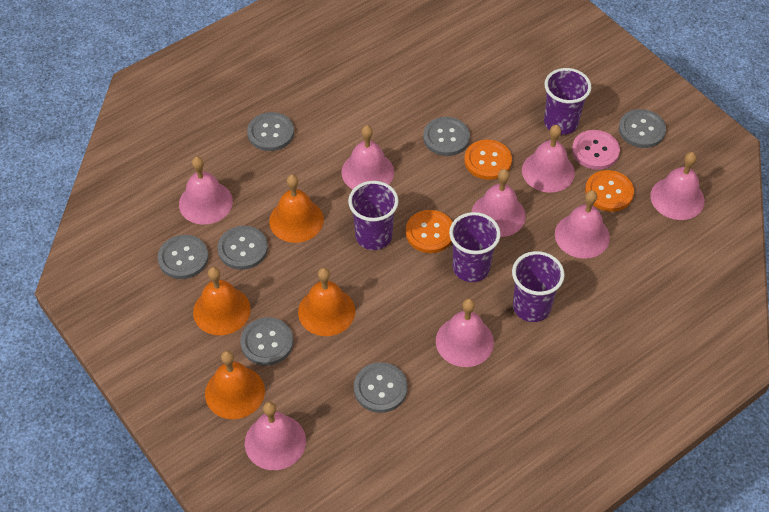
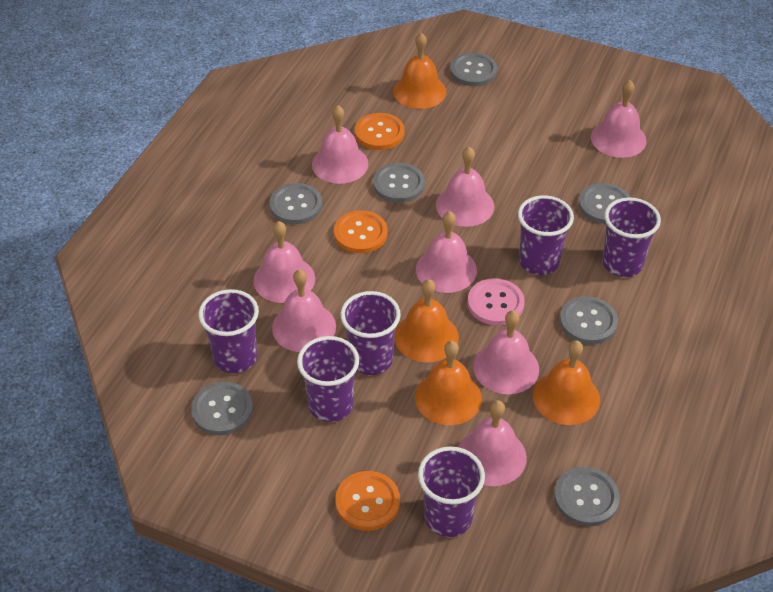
purple cup: [348,181,399,250] [449,212,501,282] [512,251,565,322] [544,68,592,135] = 4 -> [199,289,259,373] [297,336,359,422] [340,291,401,375] [418,446,485,537] [518,195,574,275] [602,197,661,277] = 6

